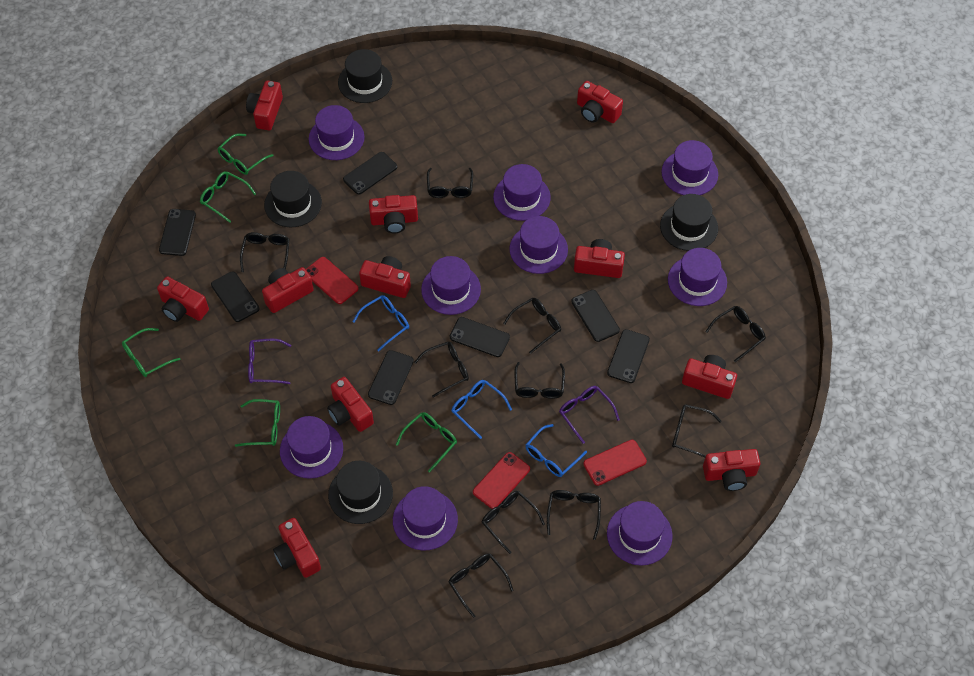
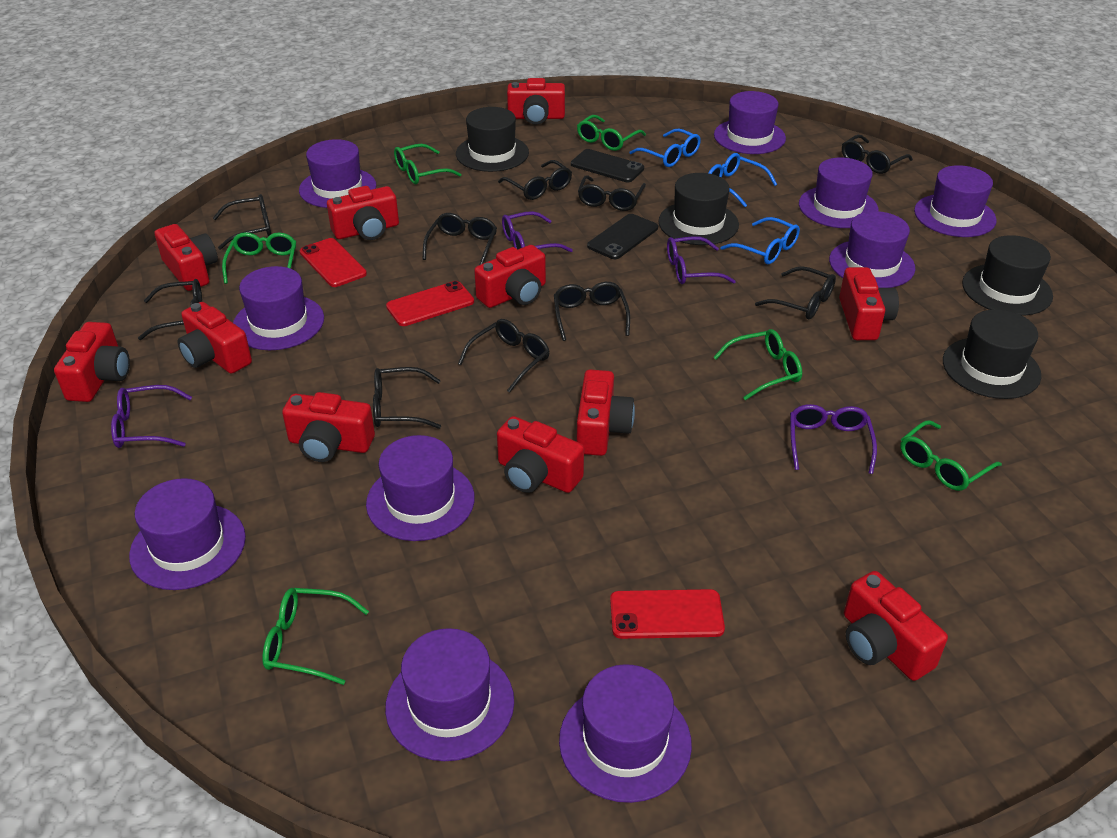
black phone: [159,209,196,256] [211,271,260,322] [343,152,397,195] [368,350,414,405] [450,317,510,357] [571,290,620,342] [607,329,650,383] = 7 -> [571,149,644,182] [587,214,658,259] = 2
green glasses: [122,328,180,377] [200,171,256,223] [217,133,273,175] [235,399,280,447] [396,412,457,472] = 5 -> [222,232,296,284] [262,588,369,685] [394,144,461,184] [577,115,646,151] [713,329,802,400] [900,420,1002,491] = 6
purple glasses: [248,339,291,384] [559,386,620,444] = 2 -> [111,385,192,448] [502,211,573,252] [667,236,736,284] [790,404,877,474] = 4
purple hat: [280,416,343,479] [309,105,365,160] [393,486,458,551] [421,256,481,315] [493,164,551,221] [510,216,568,274] [607,501,673,566] [661,140,718,195] [668,248,727,306] = 9 -> [129,478,246,590] [233,266,324,350] [299,139,376,208] [366,435,475,541] [385,628,514,761] [559,664,692,803] [714,91,786,154] [799,158,879,228] [829,211,915,288] [914,165,997,237] = 10

